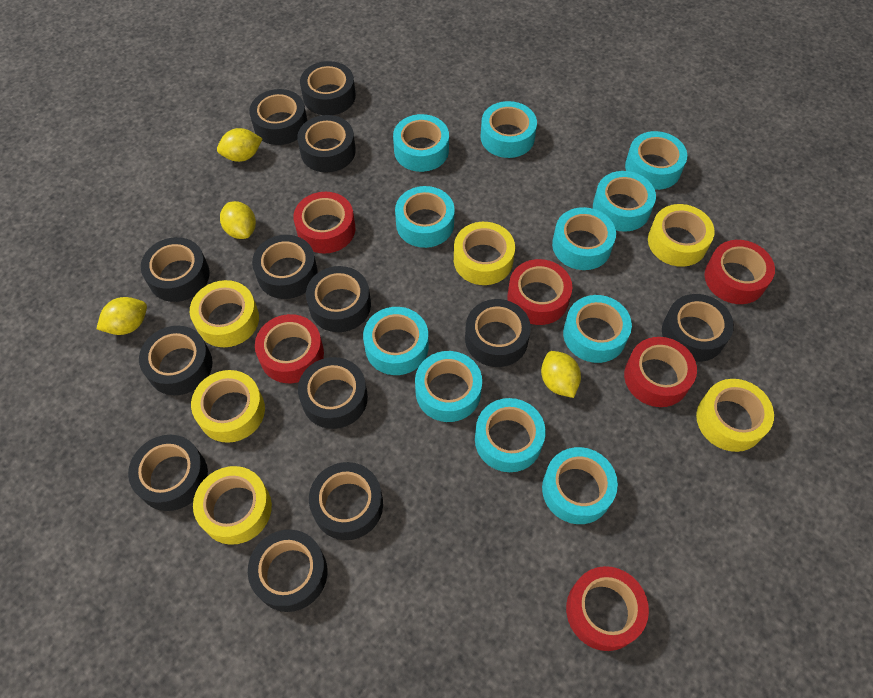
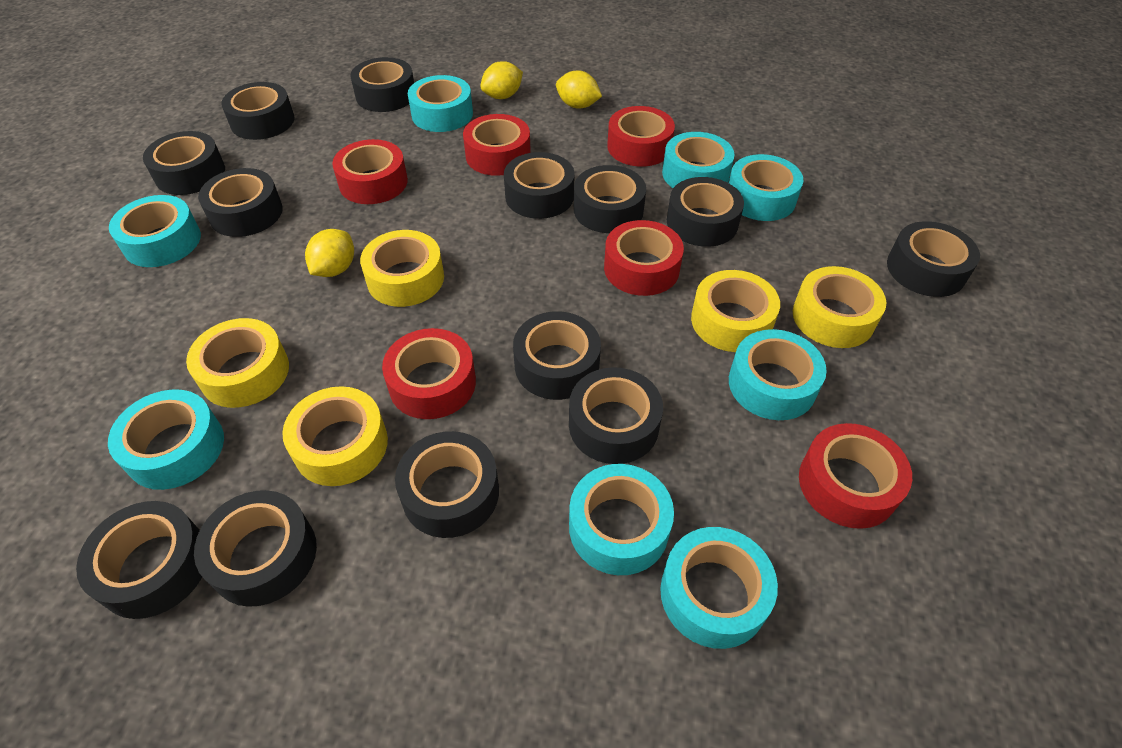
turquoise tape: [363,307,429,375] [393,114,449,172] [395,186,455,248] [415,351,482,422] [475,398,546,472] [480,101,537,158] [542,447,618,524] [552,207,616,270] [563,295,632,363] [593,171,656,232] [625,131,687,190] = 11 -> [108,389,224,490] [109,195,201,267] [408,75,473,132] [569,464,674,575] [660,527,778,649] [662,132,735,188] [729,154,803,221] [729,329,827,420] = 8
yellow lemon: [97,297,147,335] [217,128,263,162] [220,201,256,239] [541,351,581,398] = 4 -> [305,229,354,277] [480,61,523,99] [556,71,602,109] = 3
yellow tape: [190,280,259,347] [191,370,265,443] [193,466,272,545] [454,222,515,285] [648,204,715,267] [696,379,774,452] = 6 -> [186,318,289,408] [282,386,388,486] [360,230,444,307] [691,270,780,352] [793,266,886,348] = 5

